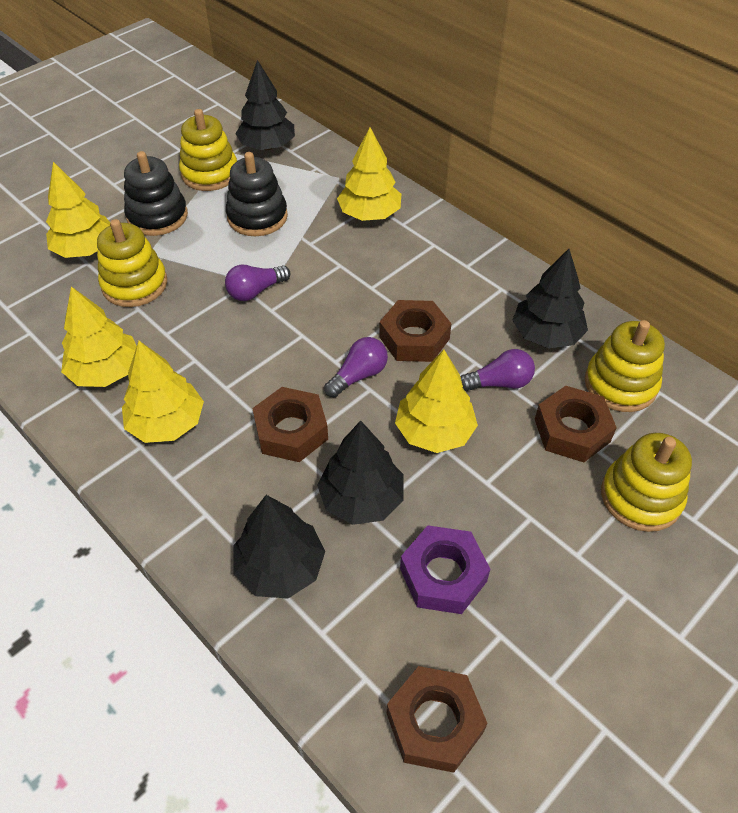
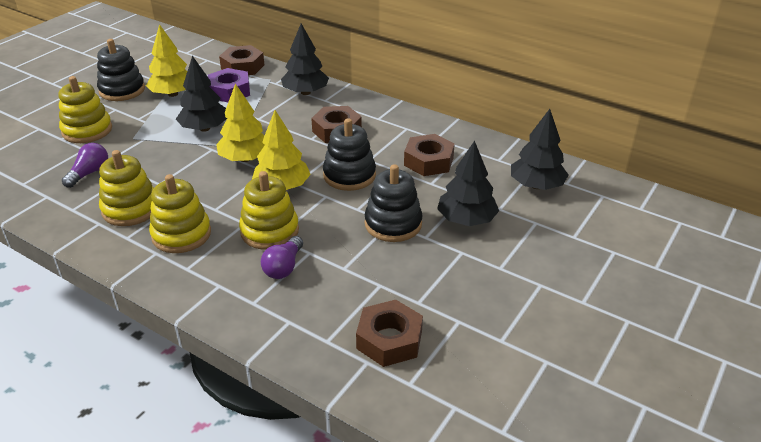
black stacking toy: [124,151,188,236] [226,152,288,236] = 2 -> [97,39,145,101] [323,118,376,191] [365,164,422,242] = 3
purple light bulb: [225,265,291,301] [324,337,388,398] [460,349,535,391] = 3 -> [62,143,108,188] [261,236,303,279] = 2
yellow tree: [46,162,110,258] [61,287,137,387] [122,341,204,443] [337,127,401,221] [395,350,478,453] = 5 -> [146,24,187,97] [216,83,265,162] [252,110,311,190] = 3

